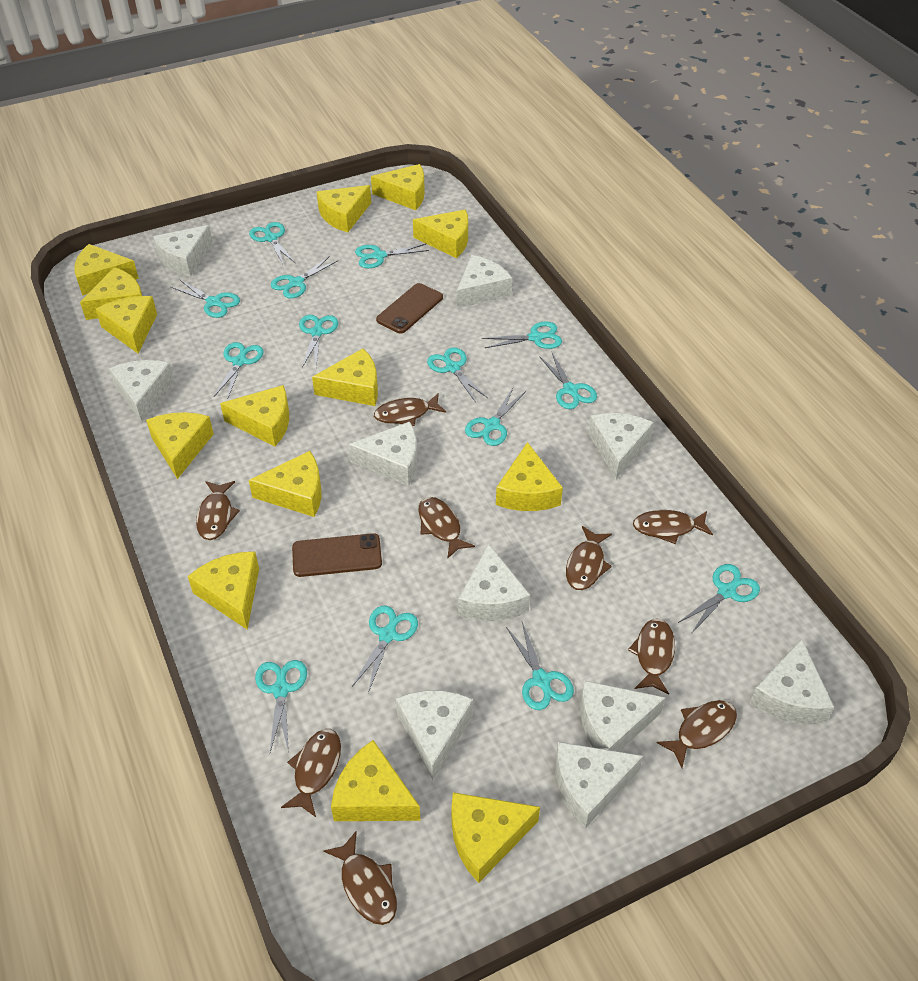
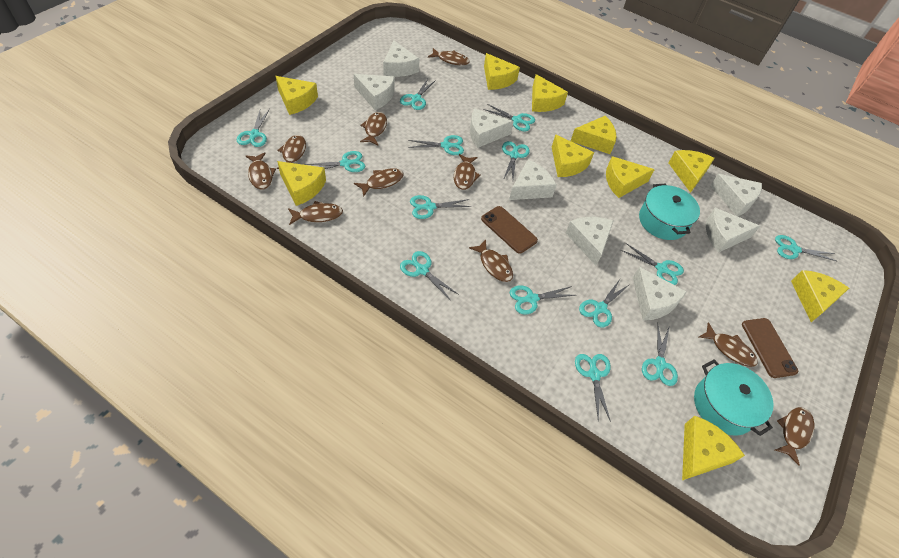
brown fish: [196,481,240,540] [281,729,341,817] [323,831,397,925] [374,393,446,426] [418,497,475,558] [566,526,612,590] [628,618,675,695] [633,510,713,544] [657,700,737,768] = 9 -> [246,152,276,189] [277,135,306,169] [288,201,343,225] [354,168,404,196] [360,112,387,145] [428,48,470,65] [454,154,481,190] [469,239,513,282] [699,322,758,367] [775,407,814,466] = 10
turquoise pot: none = 0 -> [639,184,700,240] [694,359,773,436] = 2
white cheese: [109,360,175,422] [153,225,213,277] [348,422,417,486] [396,690,473,780] [457,255,512,308] [458,544,530,621] [555,742,643,828] [580,681,666,752] [588,413,654,480] [749,639,834,725] = 10 -> [354,74,395,110] [383,41,420,77] [470,108,514,148] [509,159,557,200] [566,217,613,266] [633,267,687,320] [706,208,760,253] [710,174,762,216] = 8
yellow cheese: [74,244,139,296] [80,267,142,320] [96,296,157,353] [146,412,214,479] [188,552,259,630] [220,385,289,446] [249,451,322,517] [312,349,378,406] [317,185,371,232] [331,740,421,821] [371,164,425,210] [413,210,468,258] [451,792,540,883] [496,442,563,511] = 14 -> [276,76,318,115] [277,161,326,206] [484,53,520,90] [532,74,568,112] [552,134,594,177] [571,116,617,154] [606,156,655,198] [669,150,715,193] [682,416,745,480] [791,270,849,322] = 10

